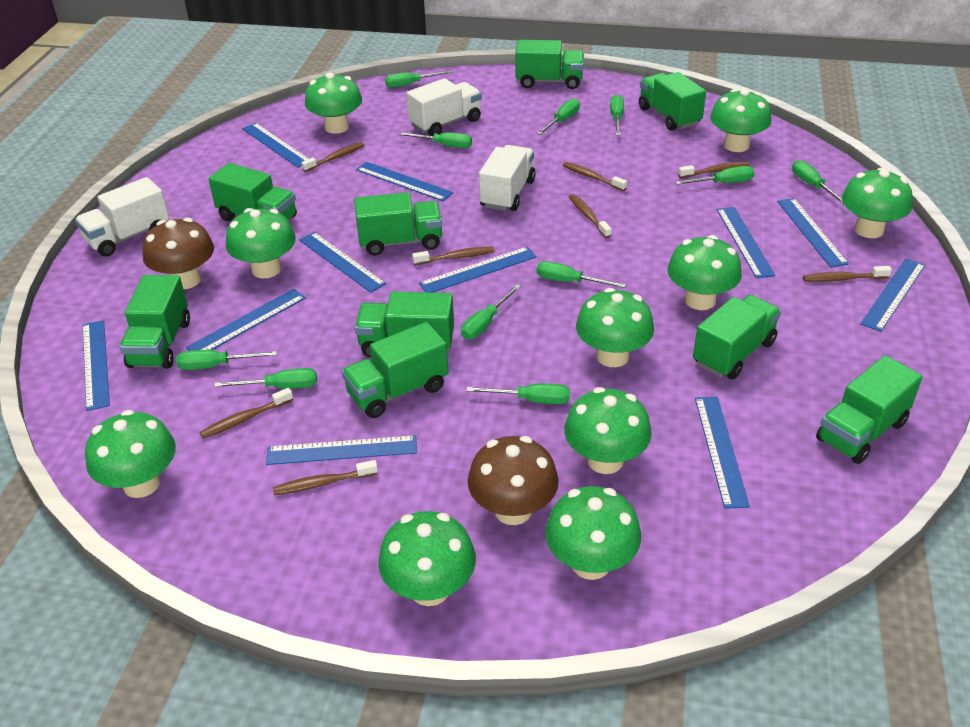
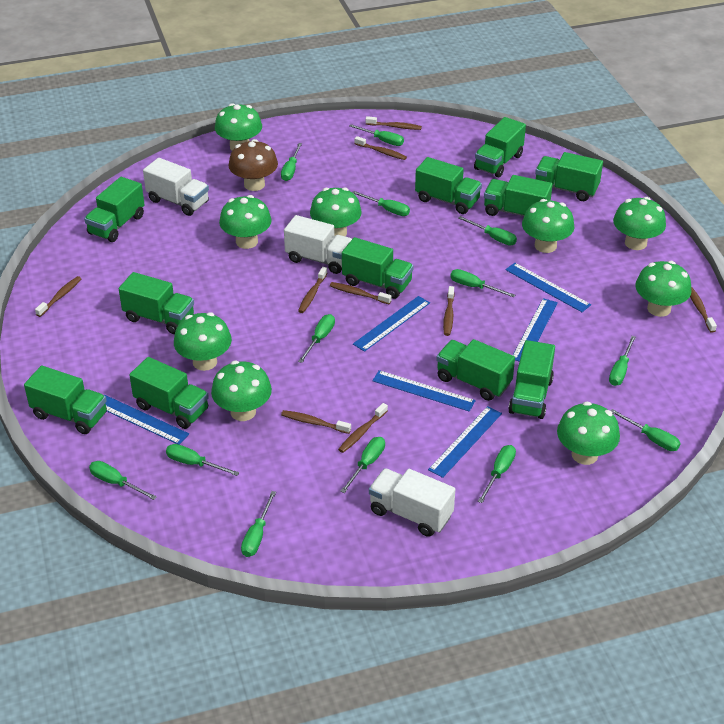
blue ruler: [83,320,110,411] [186,289,306,351] [242,123,309,168] [266,435,417,465] [299,232,386,293] [356,162,454,201] [419,247,537,293] [695,397,750,509] [717,207,775,278] [777,198,849,268] [860,258,925,332] = 11 -> [105,395,189,445] [353,296,430,352] [372,370,476,412] [428,406,502,478] [505,263,591,312] [513,298,558,362] = 6
brown mushroom: [142,218,214,289] [468,436,559,525] = 2 -> [228,139,278,191] = 1
brown toothbrush: [199,388,293,439] [273,460,378,495] [301,142,365,172] [412,247,495,265] [563,162,627,191] [569,194,612,238] [678,161,750,178] [803,266,892,282] = 8 -> [35,276,81,317] [281,410,351,434] [298,267,328,313] [330,282,392,304] [338,403,388,453] [354,136,407,160] [366,116,422,130] [443,286,455,336] [690,287,717,333] = 9
green mushroom: [85,410,176,498] [226,208,296,279] [305,73,362,134] [378,511,476,606] [545,486,641,580] [564,387,652,474] [576,288,654,367] [667,235,742,310] [710,89,771,152] [842,168,913,238] = 10 -> [174,312,232,371] [211,361,272,421] [215,103,262,151] [219,195,272,249] [310,187,362,237] [522,199,574,253] [557,401,620,465] [613,197,666,250] [635,261,691,317] = 9
green screwdriver: [176,350,277,370] [214,368,317,389] [385,70,453,88] [398,132,472,148] [461,284,521,339] [466,383,570,404] [537,98,580,135] [537,261,626,288] [610,94,624,135] [676,166,754,185] [792,160,844,205] = 11 -> [89,461,157,500] [166,444,239,476] [241,491,276,557] [281,143,302,181] [298,314,335,363] [340,437,385,493] [349,124,404,146] [352,191,410,216] [450,269,515,298] [458,216,517,245] [478,445,516,503] [609,336,636,386] [610,409,681,451] = 13
green truck: [119,275,190,369] [208,163,297,221] [342,322,449,418] [354,192,442,255] [355,292,454,357] [515,40,584,89] [639,72,706,131] [693,295,781,380] [816,355,923,464] = 9 -> [24,365,107,434] [84,177,145,242] [119,272,194,334] [129,357,209,429] [342,237,414,299] [415,157,482,214] [436,339,515,401] [474,117,526,177] [484,175,553,216] [508,340,555,419] [535,152,603,201] = 11

